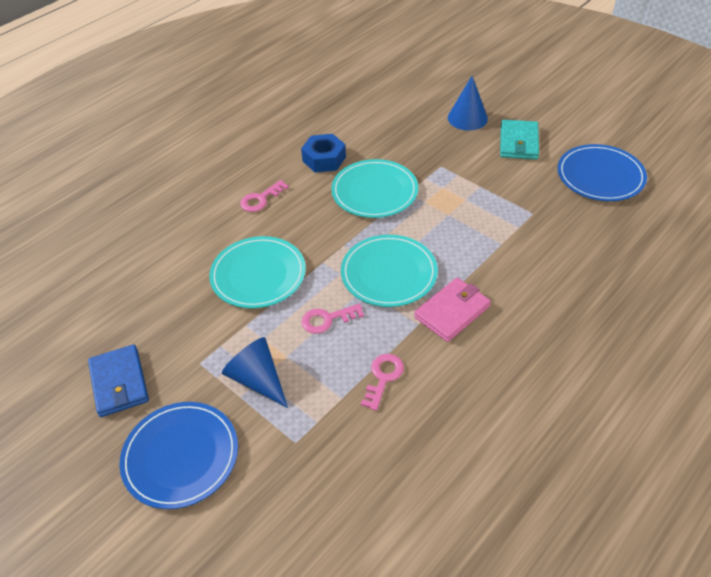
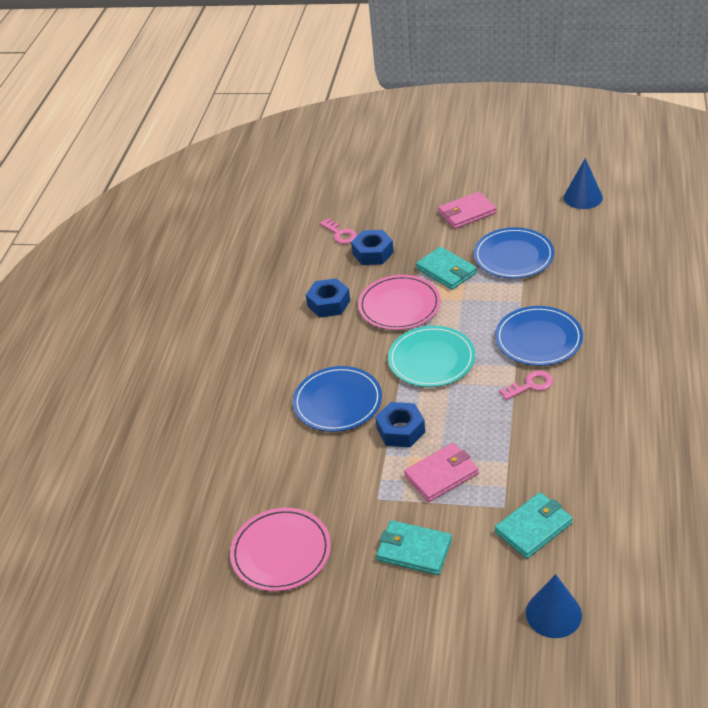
blue nut: [301,134,346,173] = 1 -> [306,278,350,318] [351,230,394,265] [375,402,425,447] = 3
blue plate: [120,402,238,509] [558,144,647,201] = 2 -> [293,366,382,432] [474,227,554,279] [495,306,583,366] = 3
blue wallet: [88,344,149,417] = 1 -> none = 0
pink key: [240,180,289,212] [301,304,364,334] [361,354,404,411] = 3 -> [320,218,357,244] [499,370,553,400] = 2
pink plate: none = 0 -> [230,508,331,591] [358,275,441,330] = 2
pink wallet: [414,278,491,342] = 1 -> [404,443,479,502] [438,191,496,229] = 2
turquoise plate: [209,236,306,308] [331,159,418,218] [341,235,438,307] = 3 -> [388,326,475,387] = 1
turquoise wallet: [500,120,539,160] = 1 -> [376,520,452,575] [416,247,477,290] [495,492,573,559] = 3

